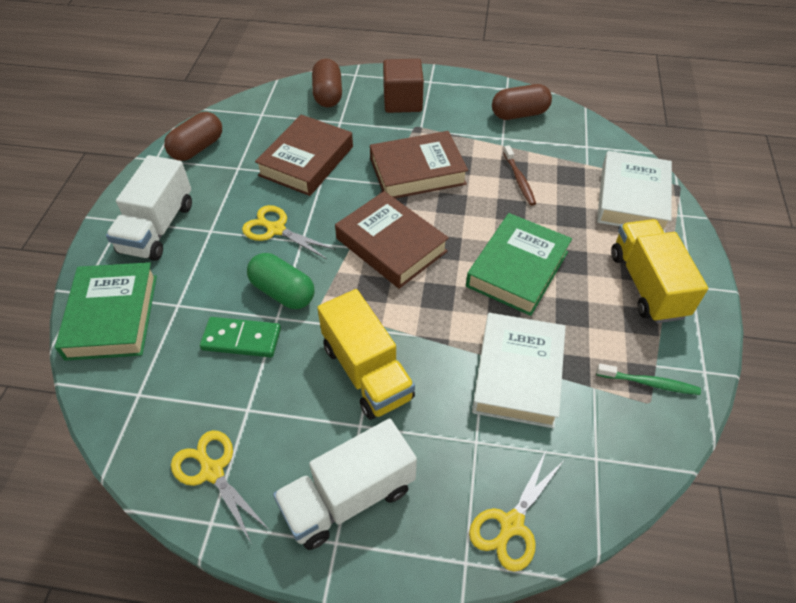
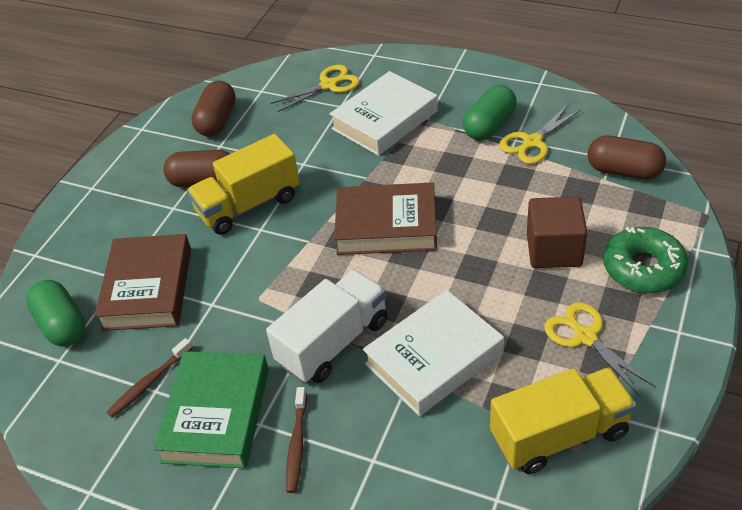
brown book: [255,115,353,196] [335,191,449,289] [370,131,468,198] = 3 -> [94,234,191,331] [334,183,437,255] = 2
brown toothbrush: [503,145,536,206] = 1 -> [106,338,193,417] [286,387,307,493] = 2
green book: [55,262,157,361] [466,213,572,316] = 2 -> [153,351,269,469] = 1
green capsule: [247,253,314,309] = 1 -> [26,280,86,347] [463,85,517,141] = 2
green domino: [200,317,281,357] = 1 -> none = 0
green donut: none = 0 -> [603,227,688,293] = 1
green toothbrush: [596,364,701,395] = 1 -> none = 0
white truck: [106,155,192,261] [273,419,417,550] = 2 -> [266,270,387,383] = 1

